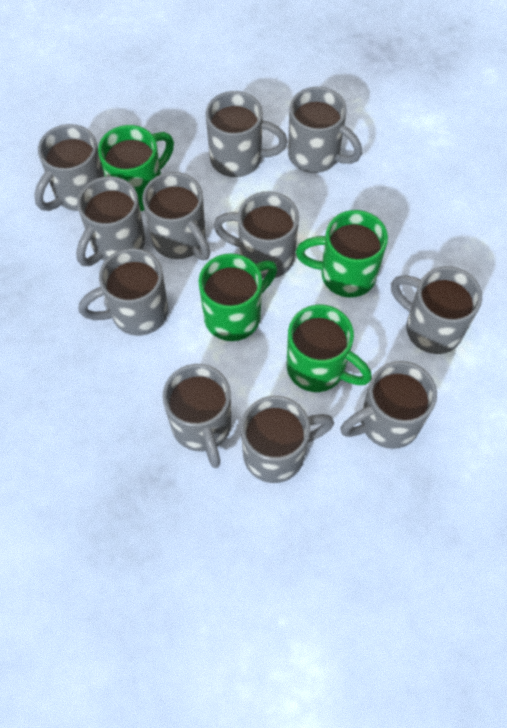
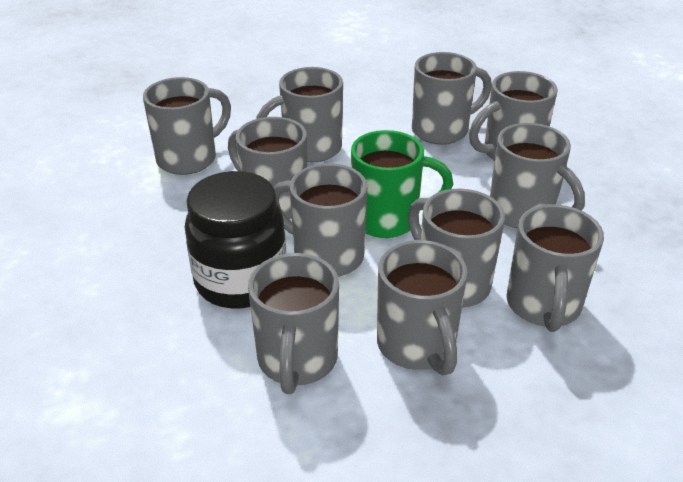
black jar: none = 0 -> [184,171,287,309] = 1
green mug: [98,125,174,211] [198,253,277,341] [287,305,372,392] [296,210,388,297] = 4 -> [351,130,453,238] = 1

